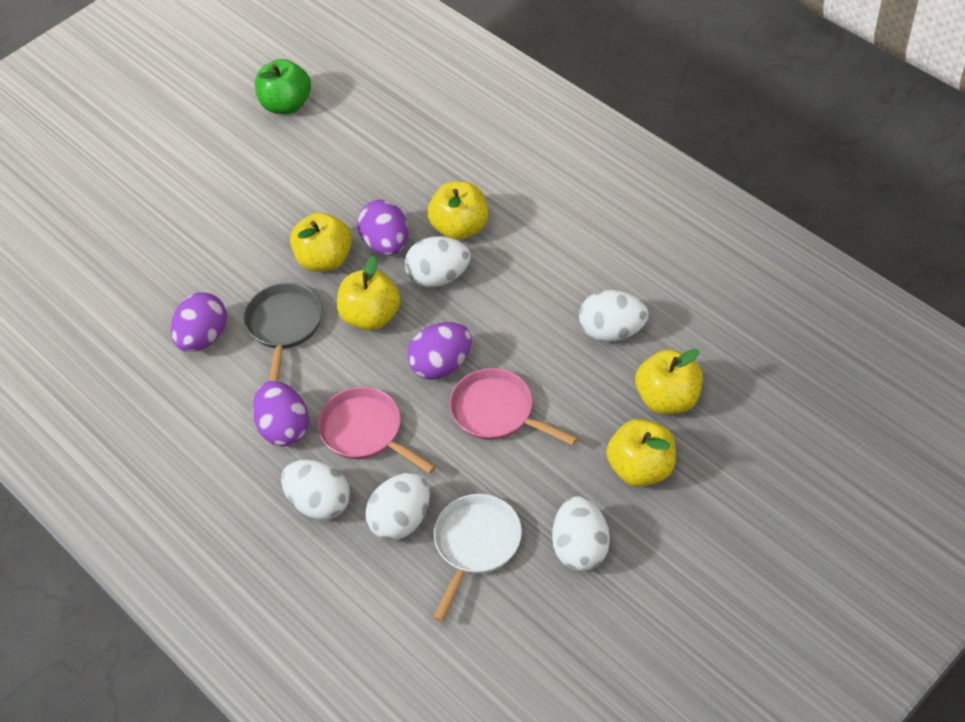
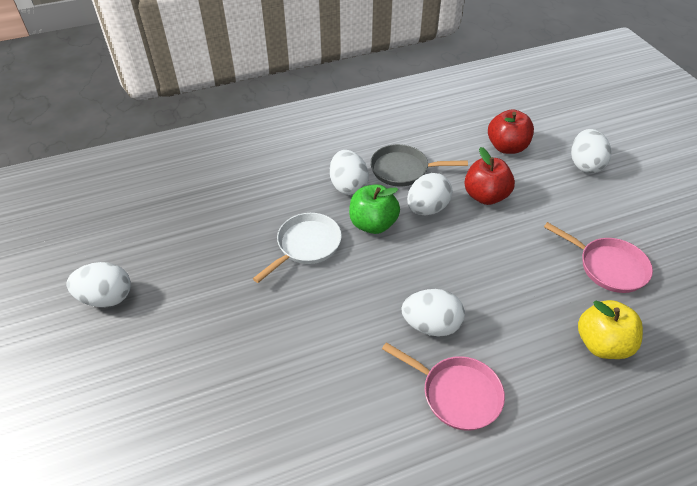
purple egg: [171,292,227,352] [253,381,309,446] [357,200,408,255] [407,322,472,380] = 4 -> none = 0
red apple: none = 0 -> [464,147,515,205] [488,109,534,154] = 2
yellow apple: [290,212,352,272] [337,256,400,330] [428,181,488,240] [606,419,676,487] [635,349,703,414] = 5 -> [578,300,643,359] = 1

